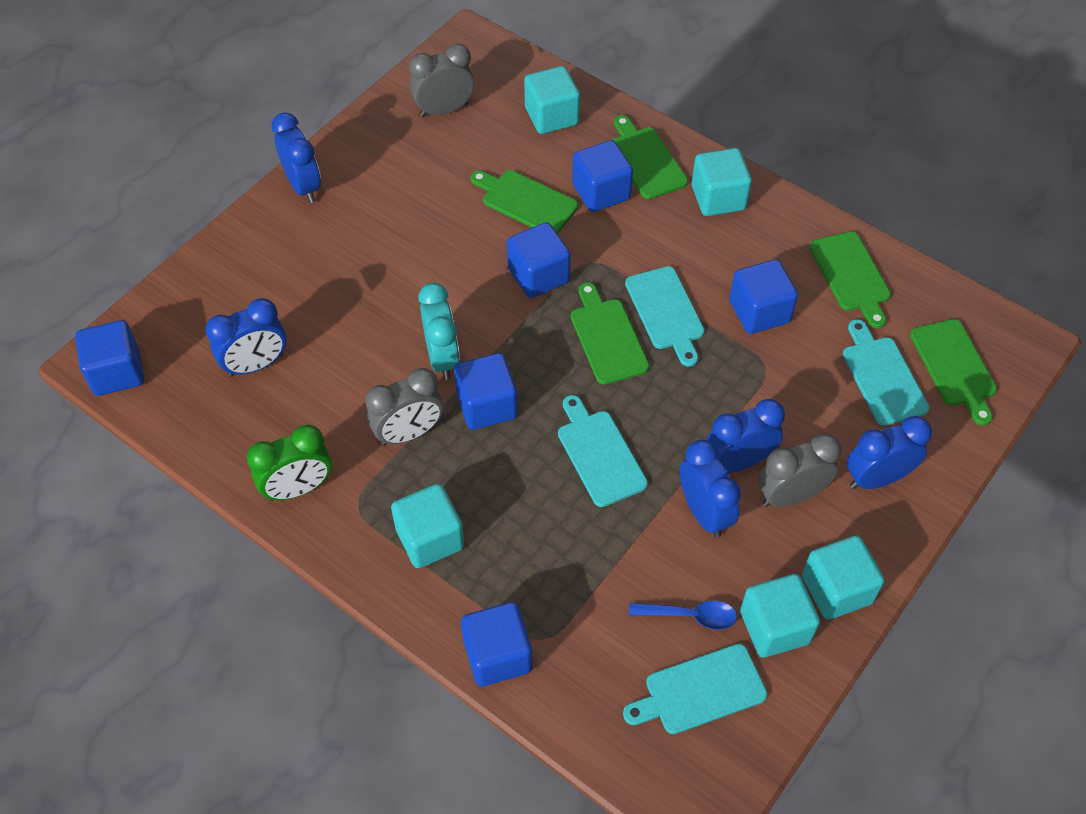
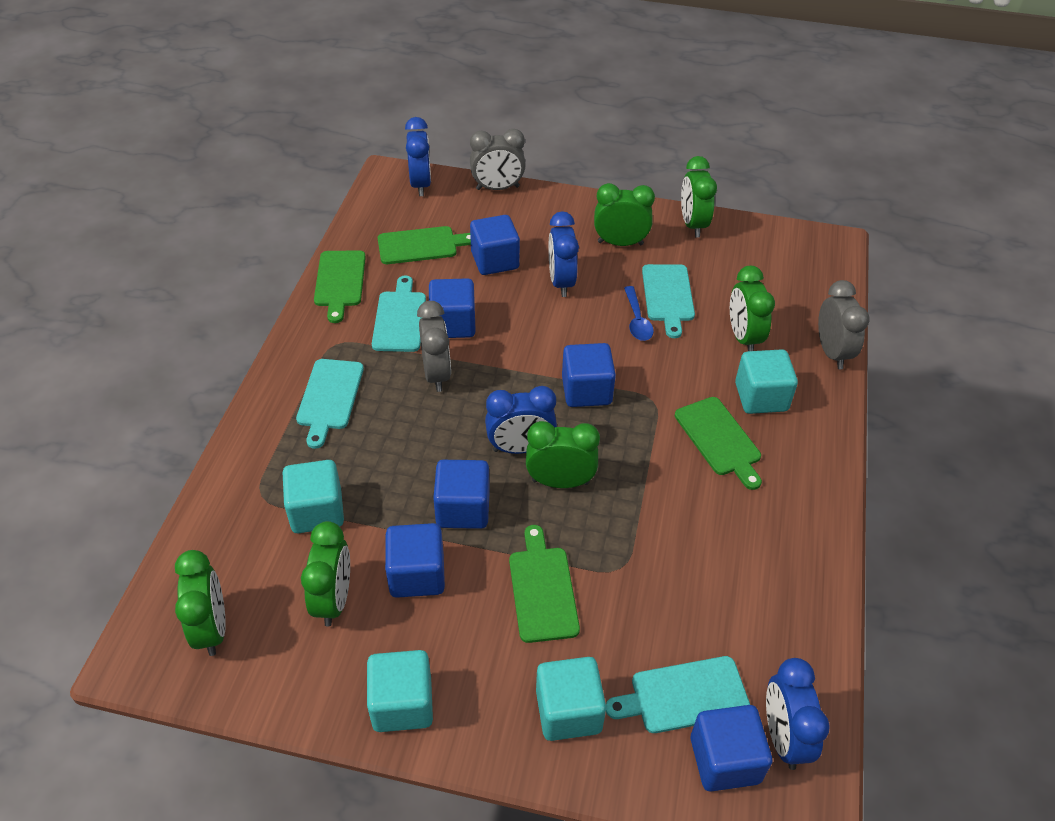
blue clock: [205,298,286,377] [272,112,321,203] [680,440,741,538] [706,399,785,473] [847,416,932,489] = 5 -> [405,117,431,196] [485,386,557,454] [549,212,579,297] [766,658,830,770] = 4
green clock: [247,424,332,501] = 1 -> [175,550,226,656] [301,521,350,627] [526,421,600,488] [594,183,655,246] [681,156,717,238] [730,266,775,351] = 6
green cutting board: [471,170,578,234] [571,282,649,385] [612,115,688,199] [809,231,891,328] [910,319,997,425] = 5 -> [314,250,366,323] [378,226,471,264] [509,525,580,643] [675,397,762,490] = 4
turquoise clock: [418,283,460,380] = 1 -> none = 0
turquoise cube: [391,484,465,568] [524,66,580,134] [692,148,752,216] [740,574,820,658] [802,535,885,620] = 5 -> [283,460,344,533] [367,650,433,732] [536,657,606,741] [735,349,798,414] = 4

